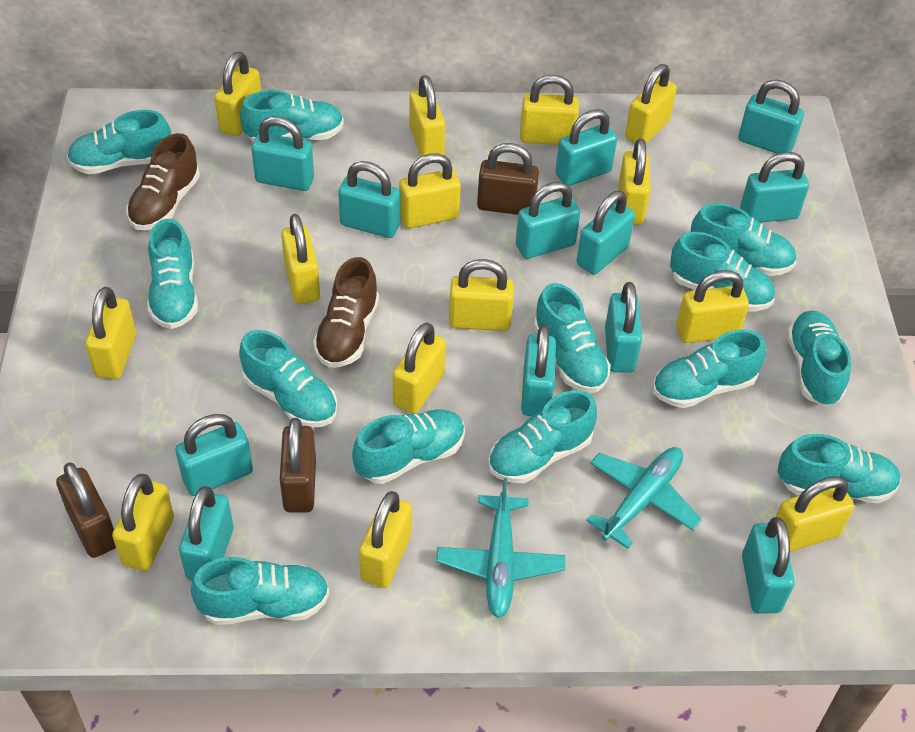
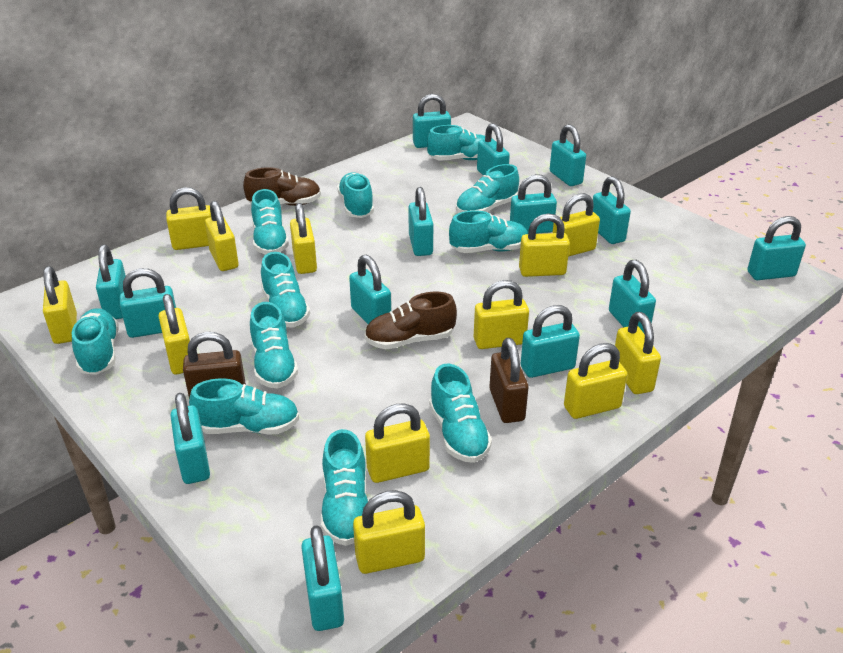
brown padlock: [56,462,116,558] [280,418,316,513] [477,143,539,215] = 3 -> [183,332,246,398] [489,338,528,423] = 2
turquoise padlock: [175,414,253,496] [179,486,234,581] [252,116,314,191] [338,161,400,238] [516,182,580,259] [521,325,556,416] [555,109,617,186] [577,191,635,275] [605,282,642,373] [738,80,804,154] [740,152,809,223] [742,517,795,614] = 12 -> [96,244,126,319] [120,268,176,338] [170,393,210,484] [301,526,344,631] [349,255,391,324] [408,187,433,256] [413,94,451,148] [477,123,510,175] [510,174,557,234] [521,305,580,378] [550,124,586,186] [593,176,631,244] [609,260,656,333] [747,216,806,280] = 14
turquoise plane: [436,478,565,618] [586,447,702,549] = 2 -> none = 0
turquoise shoe: [67,110,171,174] [147,219,198,329] [191,557,329,625] [239,330,337,428] [240,90,344,142] [352,409,465,484] [488,390,597,483] [534,283,611,393] [653,330,766,408] [670,232,775,312] [691,203,796,276] [777,434,901,503] [787,311,851,406] = 13 -> [72,308,119,375] [189,378,299,434] [250,302,298,388] [251,189,289,254] [261,252,310,327] [321,429,368,546] [337,172,374,218] [427,125,485,161] [429,364,492,463] [449,210,528,253] [456,164,519,213] = 11
yellow padlock: [85,287,136,379] [112,474,174,571] [214,52,261,136] [281,214,320,304] [359,491,412,588] [393,323,446,414] [399,153,461,228] [409,75,445,156] [449,259,514,331] [520,75,579,145] [618,138,650,225] [625,64,677,143] [676,270,749,343] [776,476,854,552] = 14 -> [43,266,77,344] [158,294,190,374] [166,187,211,250] [205,201,239,271] [290,203,317,274] [353,490,425,574] [365,403,430,483] [474,280,529,349] [519,213,570,277] [553,193,600,257] [564,343,627,419] [615,312,661,394] = 12

